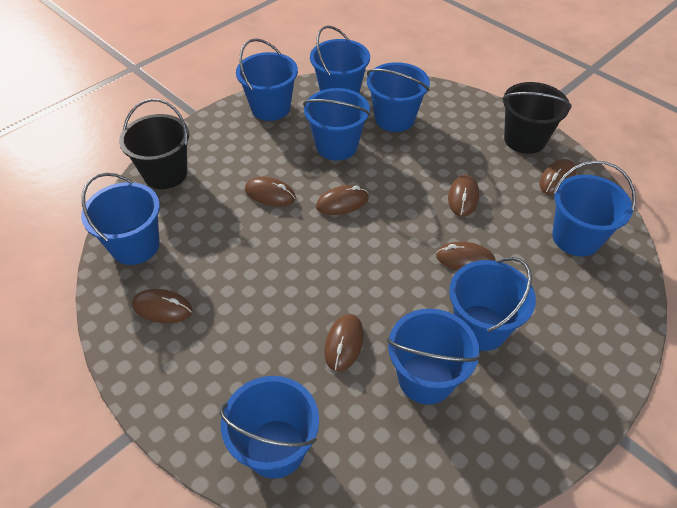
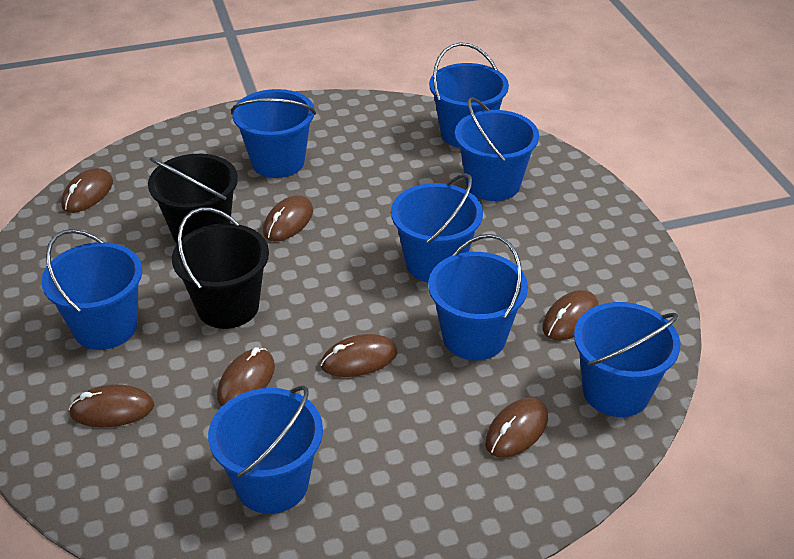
blue bucket: [81,173,160,265] [220,376,319,479] [236,38,298,121] [303,88,370,161] [310,25,370,93] [367,62,430,132] [387,309,481,405] [449,257,536,351] [552,161,636,256] = 9 -> [41,229,142,350] [208,385,323,514] [231,89,316,178] [391,173,483,283] [428,234,528,360] [429,42,509,148] [455,97,539,201] [574,302,680,417] = 8

